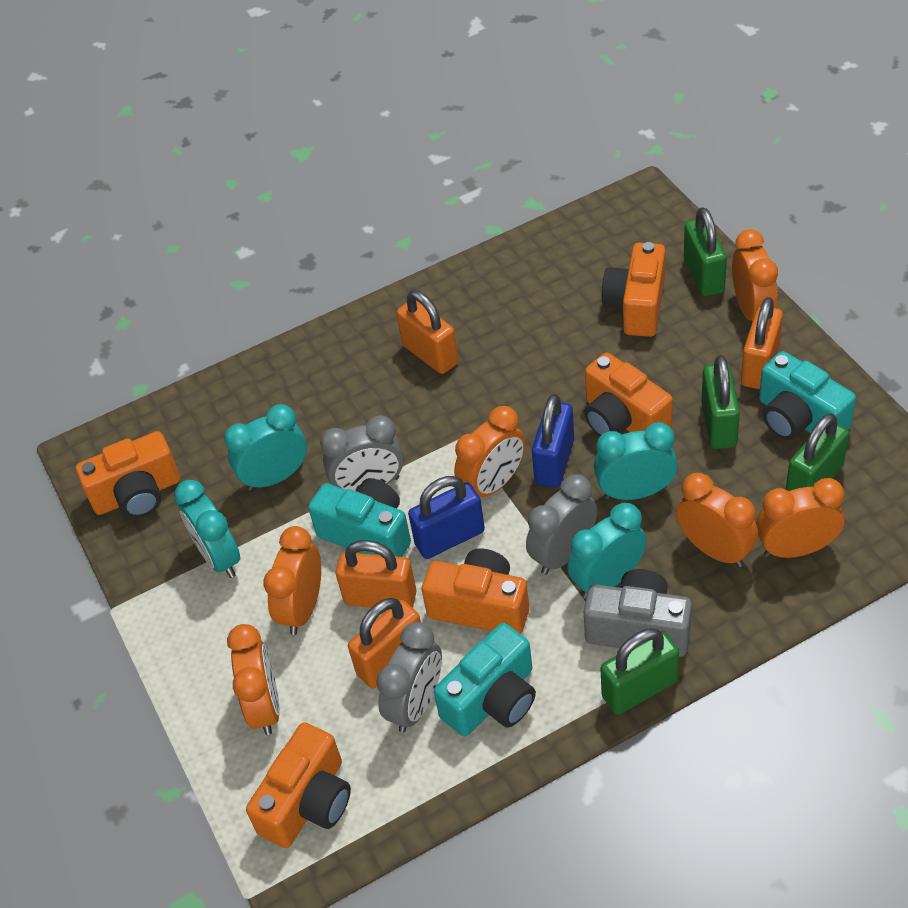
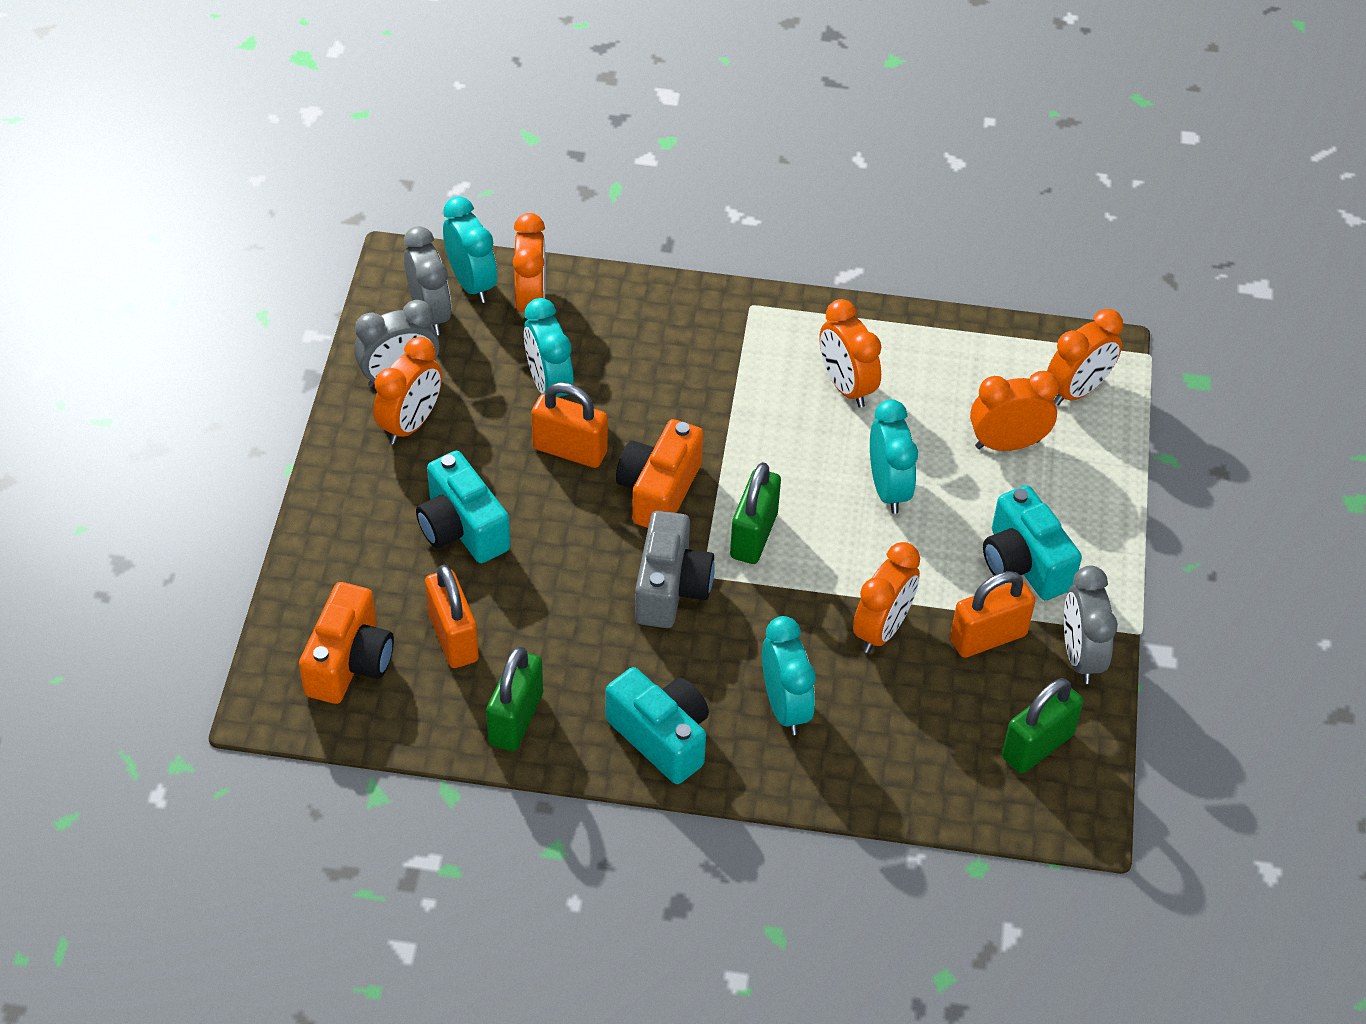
blue padlock: [408,476,485,559] [532,394,574,488] = 2 -> none = 0
green padlock: [600,628,679,715] [684,207,727,296] [701,355,740,449] [786,414,849,491] = 4 -> [486,646,543,751] [730,462,781,564] [1002,678,1083,774] = 3
orange camera: [76,431,180,518] [246,722,351,848] [422,548,529,634] [584,353,673,436] [601,242,666,337] = 5 -> [299,582,394,704] [616,419,703,528] = 2
orange padlock: [336,540,417,608] [348,598,421,689] [397,291,459,374] [741,297,783,389] = 4 -> [425,565,479,668] [531,382,608,468] [950,571,1035,658] = 3

